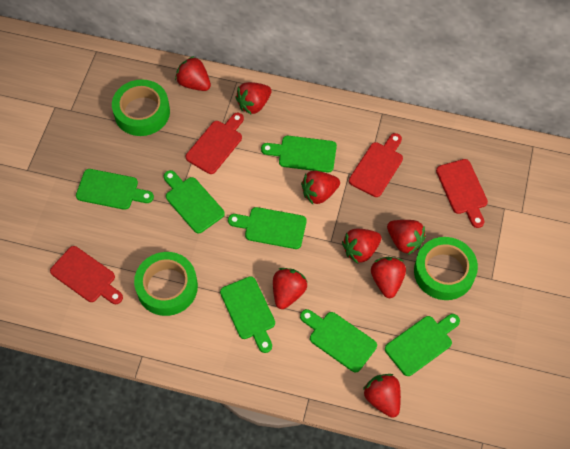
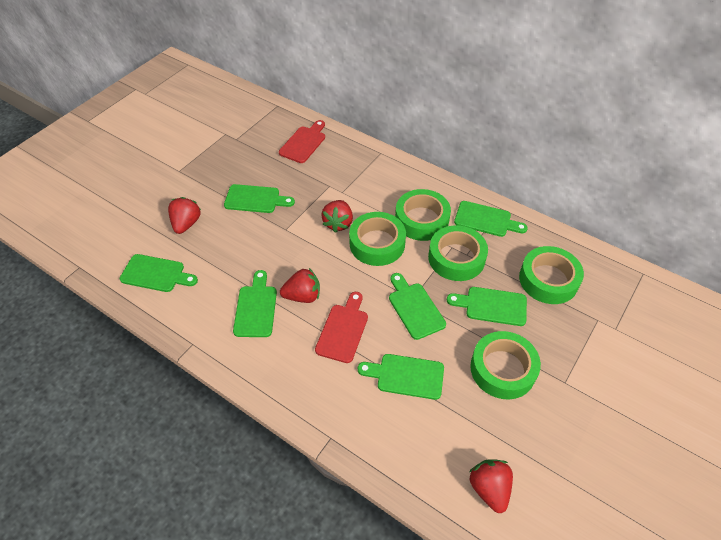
green tape: [112,79,170,136] [134,252,198,316] [414,237,478,300] = 3 -> [349,212,406,266] [395,189,451,241] [428,225,488,281] [470,331,541,399] [519,246,584,304] = 5
red cutting board: [50,246,123,304] [186,113,244,174] [349,133,403,197] [436,159,488,228] = 4 -> [279,120,325,163] [315,292,368,363] = 2
red strawberry: [175,56,211,91] [235,82,271,115] [273,268,307,309] [301,171,340,204] [342,229,381,264] [363,374,401,418] [371,257,406,298] [387,220,426,255] = 8 -> [168,197,201,234] [280,268,320,303] [321,200,353,233] [469,459,513,513] = 4

